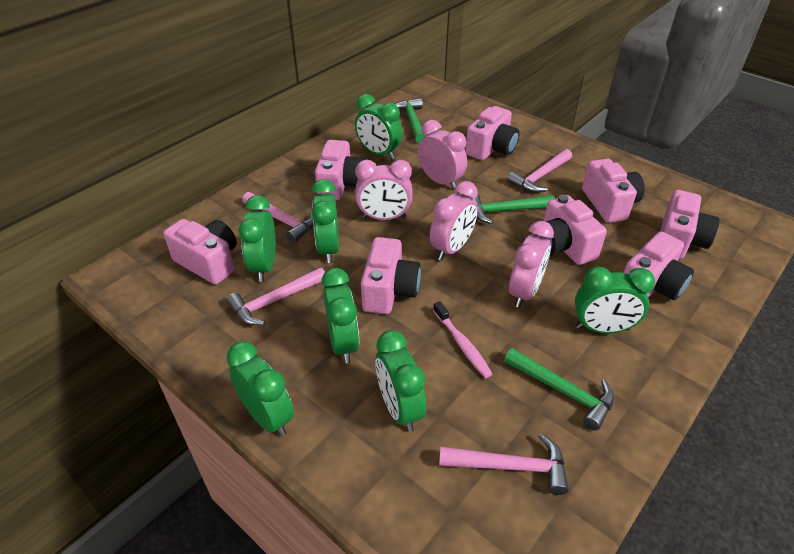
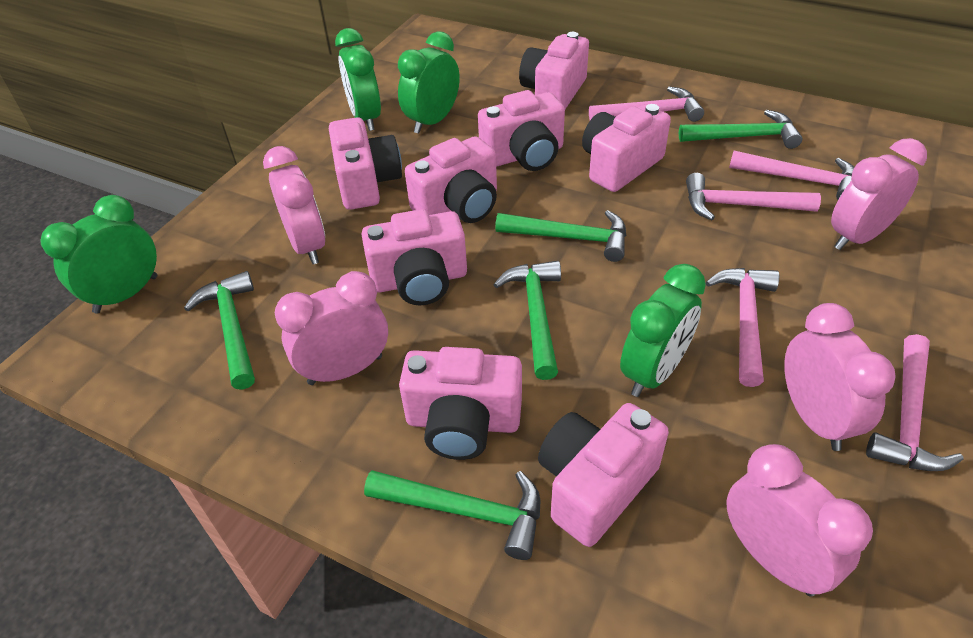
green clock: [226,342,294,437] [239,195,276,282] [312,179,339,263] [321,268,359,363] [355,94,403,159] [375,330,426,432] [575,267,655,333] = 7 -> [40,195,157,314] [335,28,381,131] [398,31,459,134] [620,264,706,397] = 4
green hammer: [395,98,426,143] [468,195,555,224] [504,348,614,431] = 3 -> [184,271,255,390] [364,470,540,560] [493,261,561,380] [495,210,626,262] [679,110,802,149] = 5
pink clock: [355,160,413,220] [418,120,467,190] [430,181,478,260] [509,221,554,308] = 4 -> [263,146,325,264] [275,271,388,385] [726,444,873,596] [784,303,896,451] [831,138,927,250] = 5
pink hammer: [226,267,325,325] [242,192,314,243] [439,433,569,495] [507,149,572,193] = 4 -> [589,86,704,122] [686,173,821,220] [706,268,779,387] [729,151,854,200] [866,334,963,471] = 5
pink toothbrush: [433,301,492,378] = 1 -> none = 0

